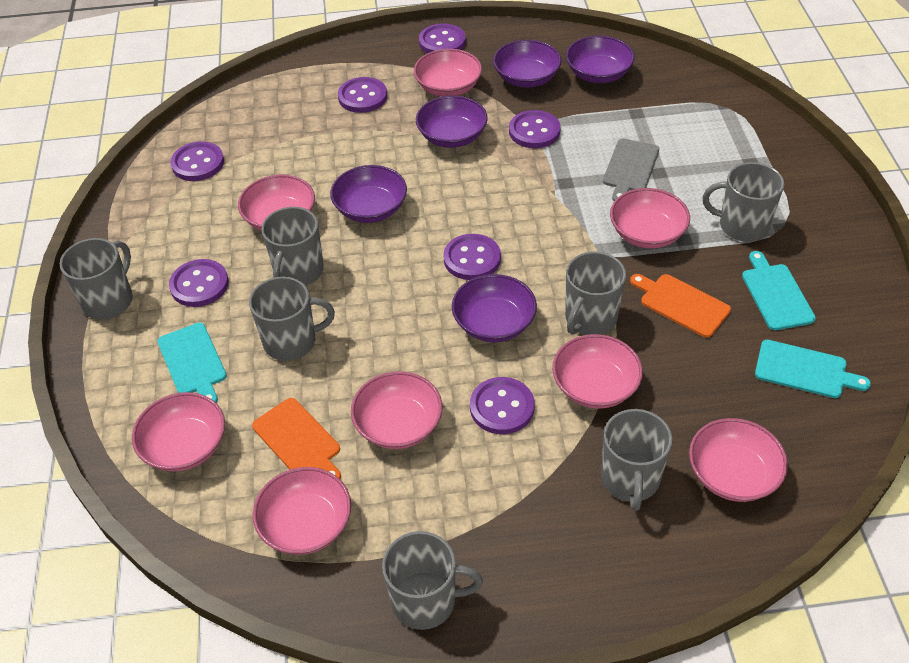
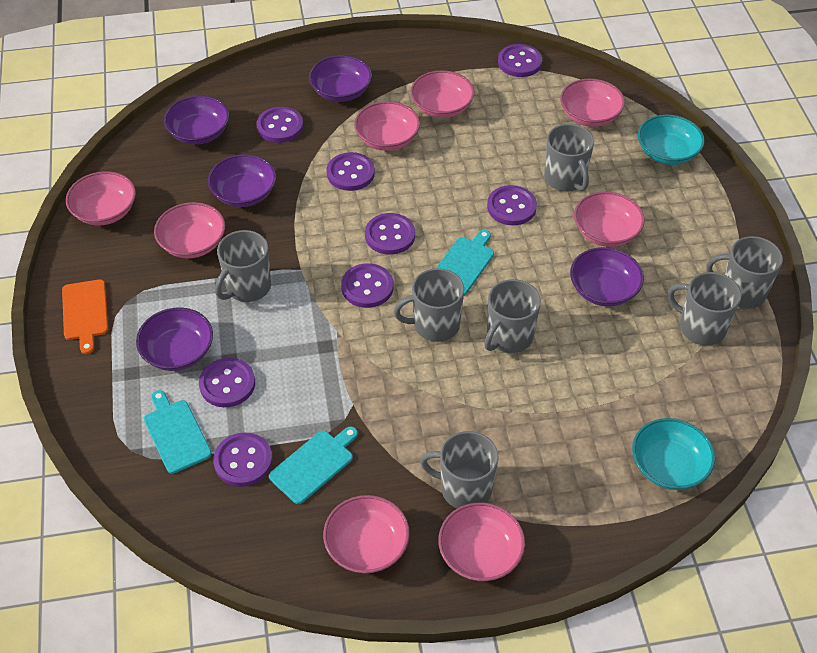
grey cutting board: [603,138,659,201] = 1 -> none = 0
orange cutting board: [252,398,341,479] [630,274,731,338] = 2 -> [62,279,108,354] = 1
purple button: [169,259,229,307] [170,141,224,181] [338,77,387,113] [419,23,466,53] [443,234,501,280] [470,377,535,434] [509,110,560,148] = 7 -> [199,358,255,407] [213,432,273,487] [257,107,303,143] [326,152,375,191] [341,263,393,308] [365,213,415,255] [487,185,537,225] [498,44,542,77] = 8
turquoise bowl: none = 0 -> [632,418,715,490] [638,115,705,165] = 2

